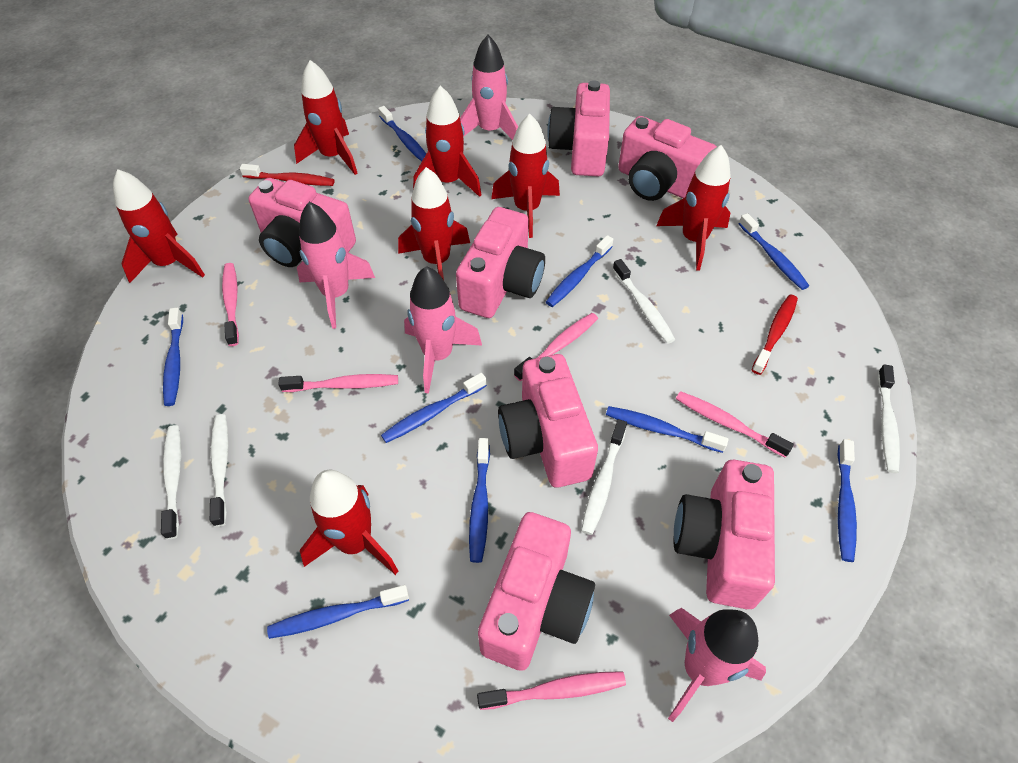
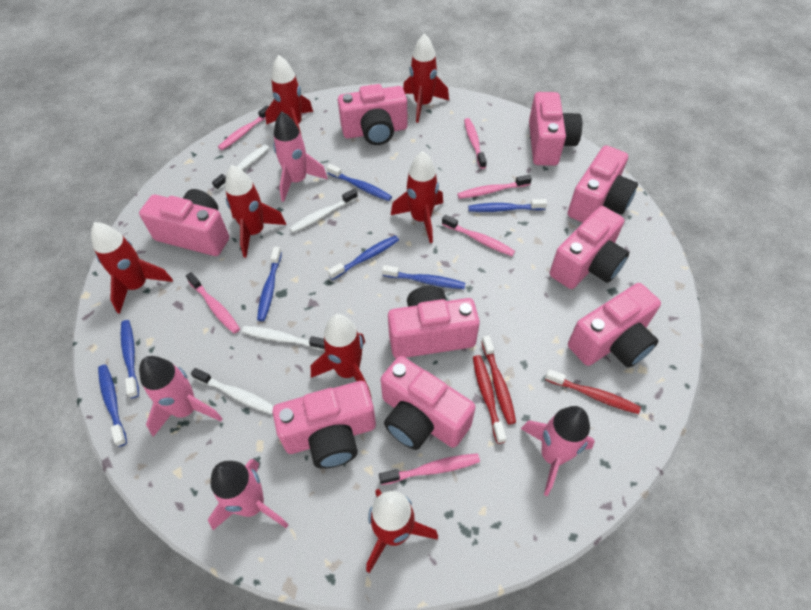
blue toothbrush: [163,307,183,406] [267,585,409,639] [378,106,426,161] [381,373,487,443] [469,438,490,563] [546,235,613,307] [606,406,728,453] [739,213,809,290] [837,439,857,562] = 9 -> [98,364,127,447] [121,320,139,398] [257,247,282,321] [327,164,392,201] [328,236,399,280] [382,265,465,289] [468,199,547,212] = 7
pink camera: [249,178,356,267] [456,207,545,318] [478,512,595,671] [498,354,598,488] [547,80,610,176] [618,116,717,201] [674,460,775,609] = 7 -> [139,189,229,256] [272,381,376,469] [338,84,408,145] [381,356,476,450] [388,286,480,358] [529,92,582,166] [550,206,629,289] [568,145,638,223] [568,283,661,368] = 9
pink toothbrush: [222,263,239,346] [278,374,398,392] [477,671,626,710] [514,313,598,381] [676,391,794,458] = 5 -> [186,272,240,334] [218,105,269,150] [379,454,480,485] [442,215,515,256] [457,175,532,199] [464,118,487,169] = 6
red toothbrush: [240,164,335,186] [752,295,798,375] = 2 -> [473,355,506,444] [481,335,516,424] [545,369,641,414] = 3
white toothbrush: [161,425,181,539] [210,414,228,527] [581,419,627,535] [613,259,676,344] [878,364,900,473] = 5 -> [191,368,274,414] [212,145,269,191] [242,326,325,350] [290,189,358,233] = 4

